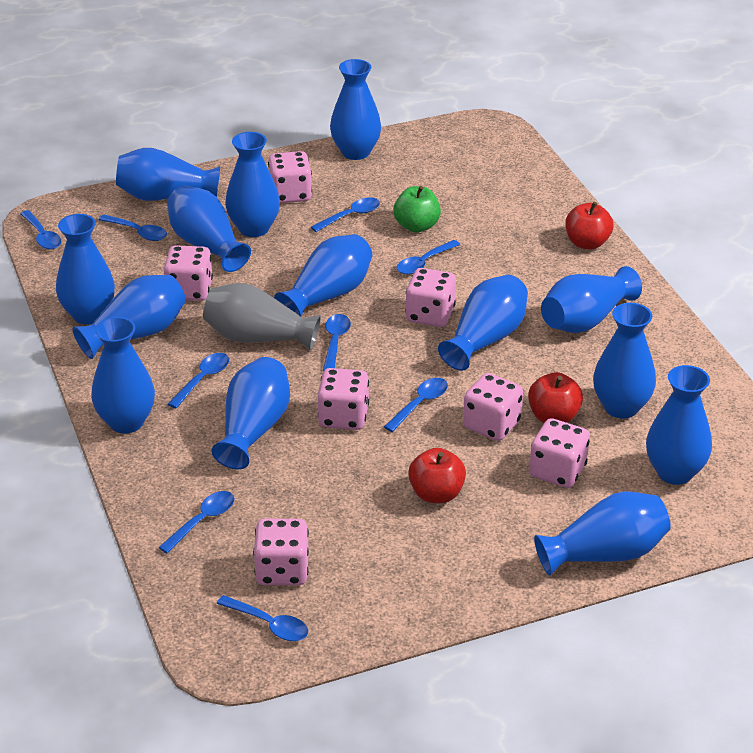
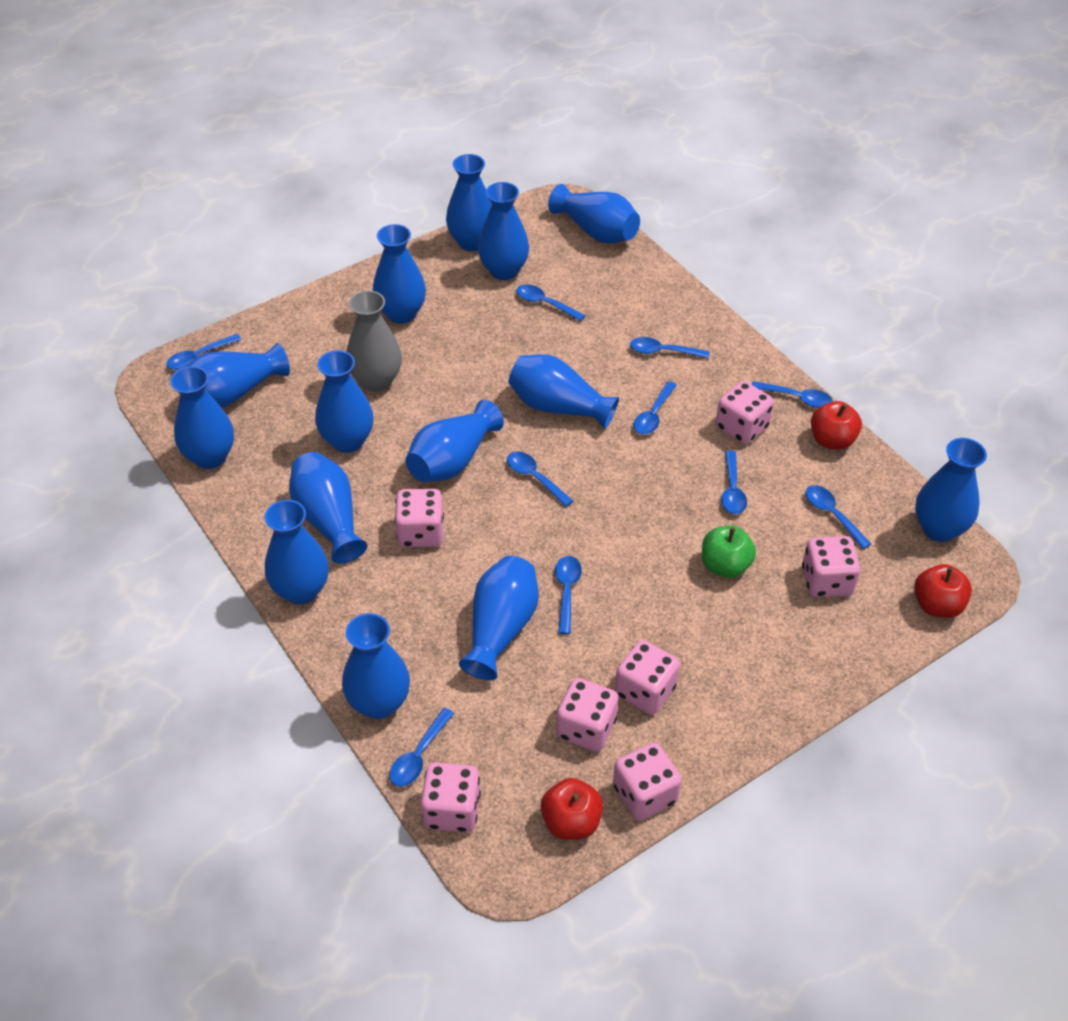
blue spoon: [20,210,61,249] [99,215,167,241] [158,491,235,553] [168,353,229,408] [216,595,308,641] [311,197,380,232] [323,314,351,372] [384,378,448,432] [396,240,460,275] = 9 -> [166,334,242,370] [390,708,454,787] [507,451,573,507] [516,284,585,321] [555,556,582,634] [630,337,710,359] [634,381,677,435] [721,450,747,514] [751,381,832,408] [806,485,871,549] = 10

